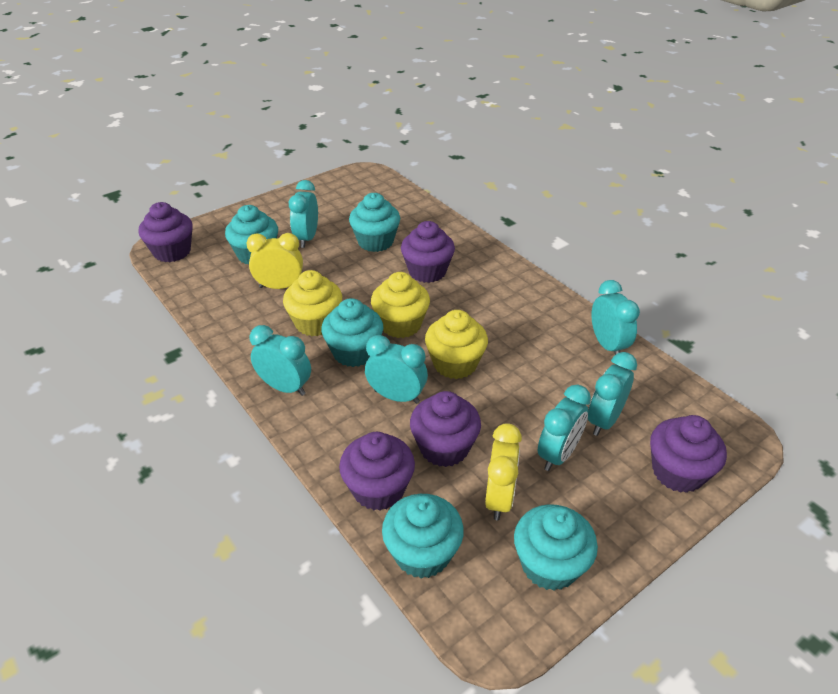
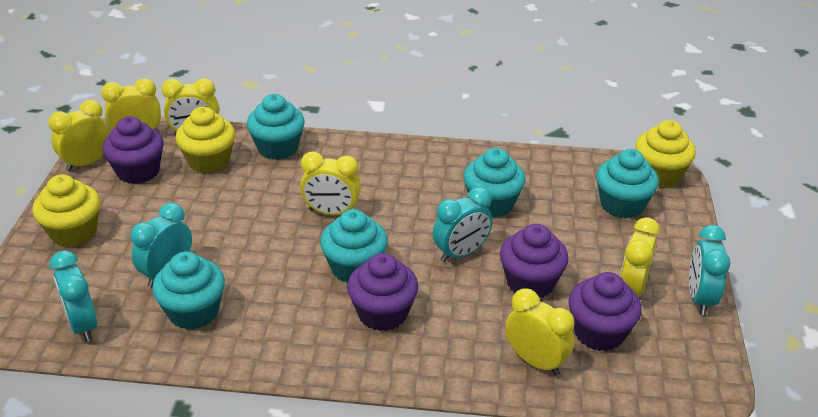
purple cupcake: [139,202,193,262] [339,432,415,511] [401,221,455,283] [410,391,481,467] [650,415,727,493] = 5 -> [102,116,164,184] [347,253,418,331] [500,224,569,298] [568,272,642,351] = 4
turquoise clock: [250,325,311,396] [289,180,318,248] [365,335,428,404] [538,385,591,471] [588,352,637,436] [591,280,640,355] = 6 -> [50,250,97,342] [130,203,192,287] [433,187,493,262] [689,225,730,315] = 4
yellow clock: [247,233,303,289] [485,423,522,520] = 2 -> [49,100,110,171] [101,78,161,132] [162,78,219,135] [300,152,361,215] [505,288,575,375] [620,217,660,297] = 6

